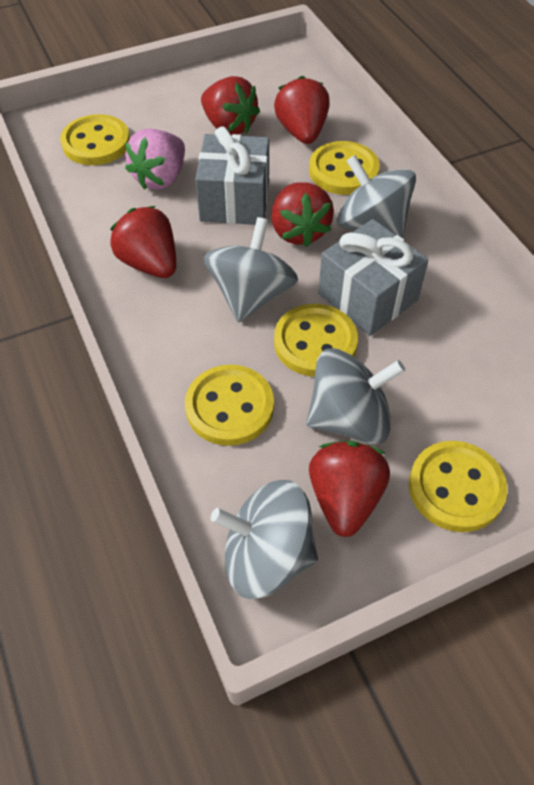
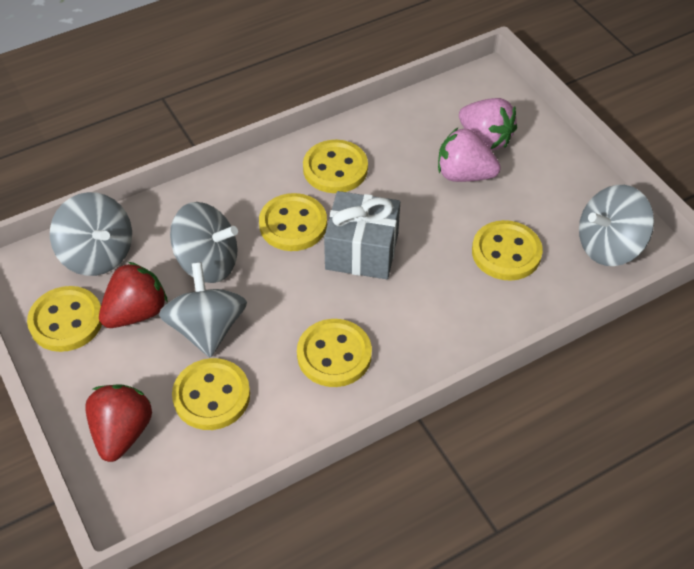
grey gift: [195,127,269,225] [318,219,428,336] = 2 -> [324,191,400,279] = 1
pink strawberry: [125,129,185,190] = 1 -> [438,128,501,182] [459,98,517,150] = 2
red strawberry: [110,206,176,278] [201,76,260,135] [271,182,334,247] [274,76,330,144] [309,441,390,537] = 5 -> [85,384,152,462] [99,262,168,328] = 2
yellow button: [60,114,130,165] [185,365,274,446] [274,304,358,377] [309,141,380,195] [409,441,507,532] = 5 -> [27,286,102,352] [172,358,250,430] [259,193,327,251] [297,319,372,387] [303,140,368,193] [472,220,543,281] = 6

